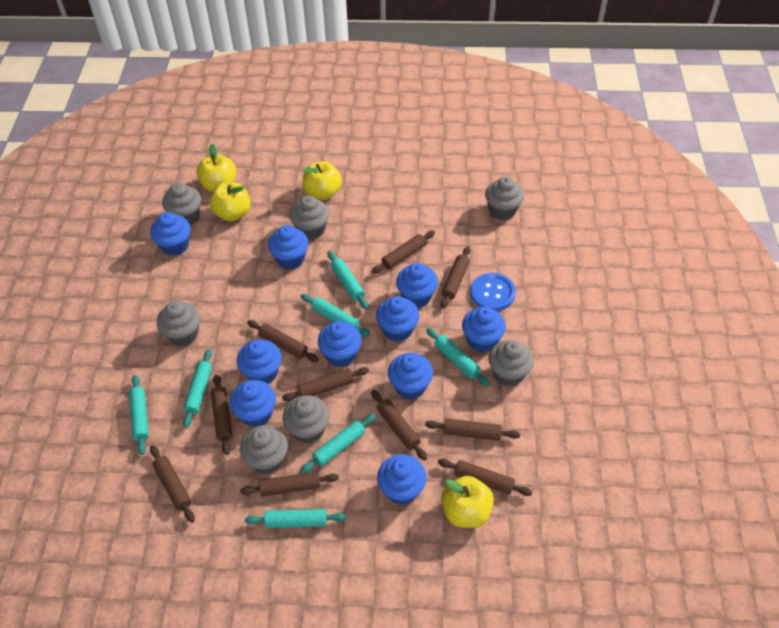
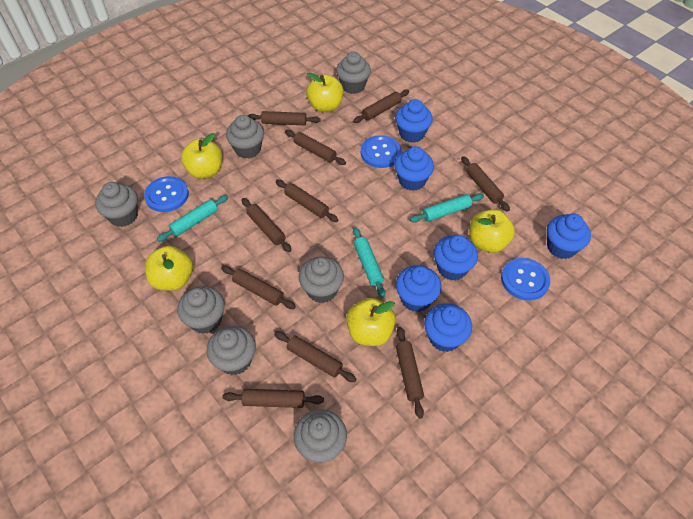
blue button: [470,273,516,311] = 1 -> [144,176,189,212] [361,135,401,168] [501,258,550,300] = 3
blue cupcake: [150,212,191,256] [230,380,276,427] [237,340,282,384] [268,225,309,270] [318,321,362,367] [376,296,419,342] [377,454,427,505] [388,353,433,400] [396,263,438,308] [462,307,506,353] = 10 -> [394,146,434,191] [395,99,433,143] [396,265,442,312] [424,303,472,352] [434,235,478,281] [547,214,591,259] = 6
turquoise rolling pin: [129,375,149,455] [183,349,212,428] [245,509,346,528] [300,414,376,474] [301,294,370,337] [328,251,368,309] [426,328,490,387] = 7 -> [157,195,228,242] [353,227,386,298] [410,194,484,223] = 3
yellow apple: [197,143,237,192] [210,182,250,222] [302,161,342,200] [441,476,494,528] = 4 -> [145,246,193,291] [181,133,222,179] [306,73,344,112] [346,298,396,346] [469,210,515,253] = 5

